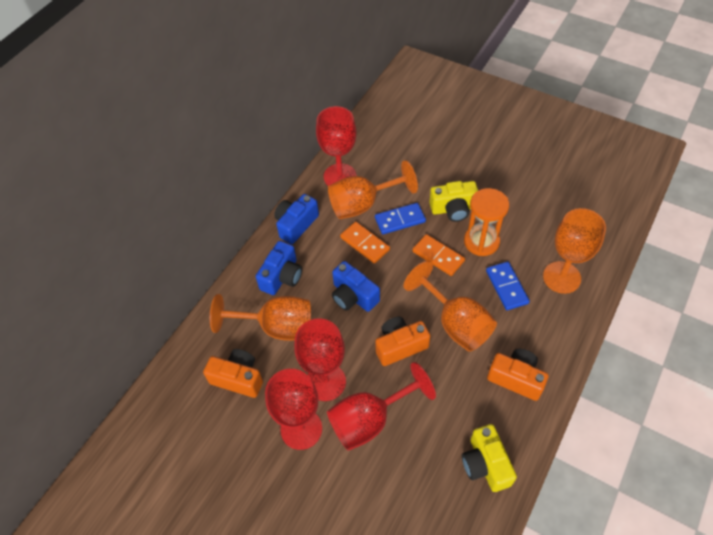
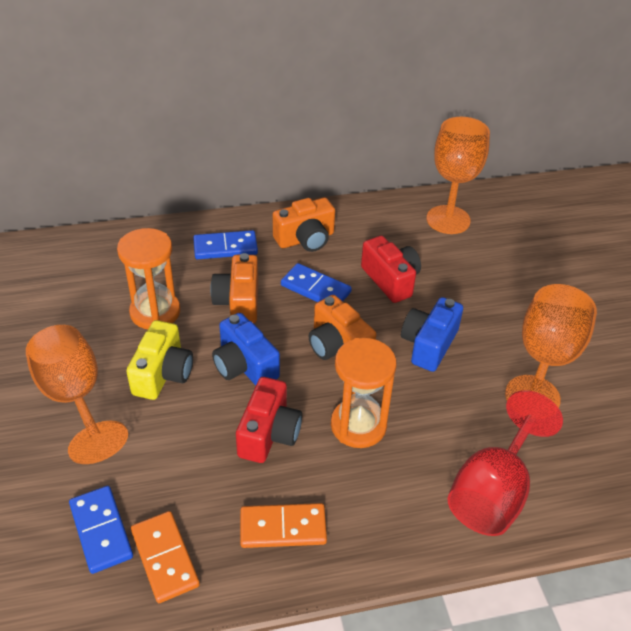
blue camera: [256,241,302,295] [274,194,319,244] [332,261,380,312] = 3 -> [212,313,280,386] [401,297,463,372] = 2
blue domino: [375,203,426,234] [486,262,530,310] = 2 -> [69,486,133,574] [193,230,258,259] [281,263,352,302] = 3
orange goblet: [210,294,311,341] [328,160,418,219] [404,261,497,352] [543,208,606,294] = 4 -> [26,325,128,464] [427,117,490,234] [505,284,597,408] = 3
orange hourglass: [464,188,509,256] = 1 -> [117,228,180,329] [331,338,396,448] = 2
red camera: none = 0 -> [236,377,302,463] [361,236,421,303] = 2
red goblet: [265,369,322,450] [294,318,346,401] [316,106,357,186] [327,362,436,451] = 4 -> [447,390,563,536] = 1
yellow camera: [429,181,478,222] [462,424,517,492] = 2 -> [126,320,193,400] = 1

